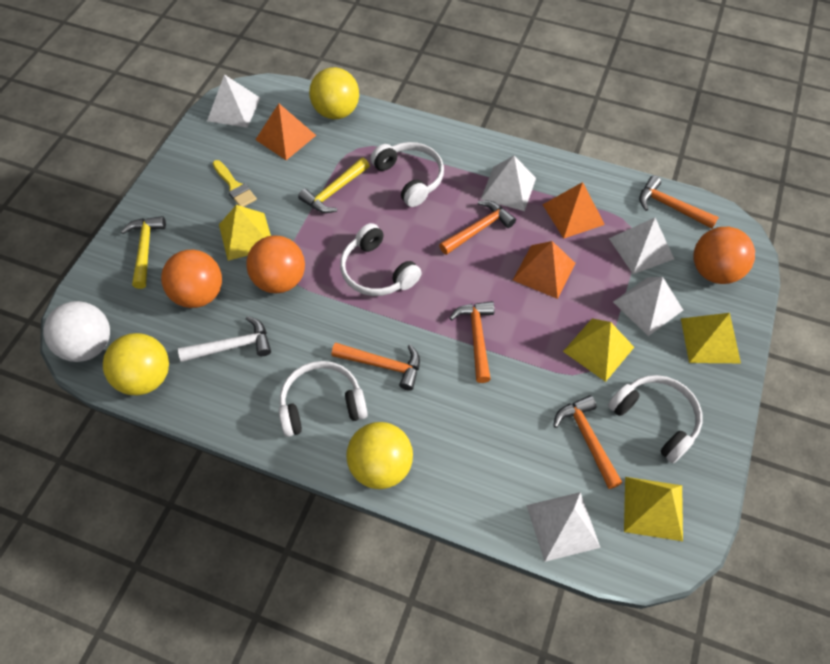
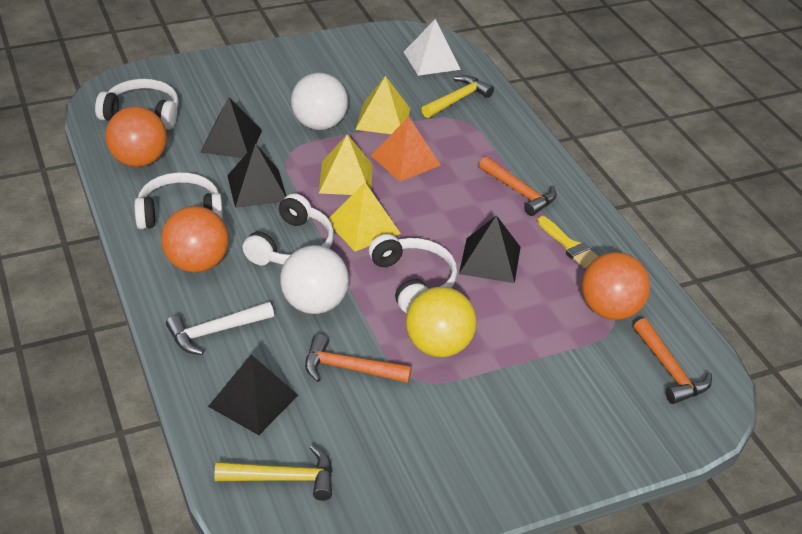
black pyramid: none = 0 -> [200,97,262,158] [208,354,298,435] [227,143,286,208] [459,215,521,283] = 4
orange hammer: [332,343,420,391] [439,201,516,255] [450,301,494,383] [553,395,622,489] [639,176,719,229] = 5 -> [305,334,412,383] [479,157,557,216] [634,318,712,404] = 3
orange pyramid: [255,104,316,160] [513,241,575,299] [542,182,605,239] = 3 -> [371,117,441,182] = 1
white ball: [43,301,110,362] = 1 -> [280,245,349,314] [291,73,348,130] = 2
white pyramid: [207,74,260,128] [481,156,536,211] [526,492,601,562] [609,218,674,274] [613,277,683,336] = 5 -> [404,19,461,76] = 1
yellow ball: [103,333,169,395] [309,67,359,119] [346,422,413,489] = 3 -> [406,287,476,357] = 1
yellow pyramid: [219,205,271,261] [563,318,634,382] [624,477,683,541] [681,313,741,363] = 4 -> [319,134,373,195] [329,183,401,252] [355,76,410,134] = 3

